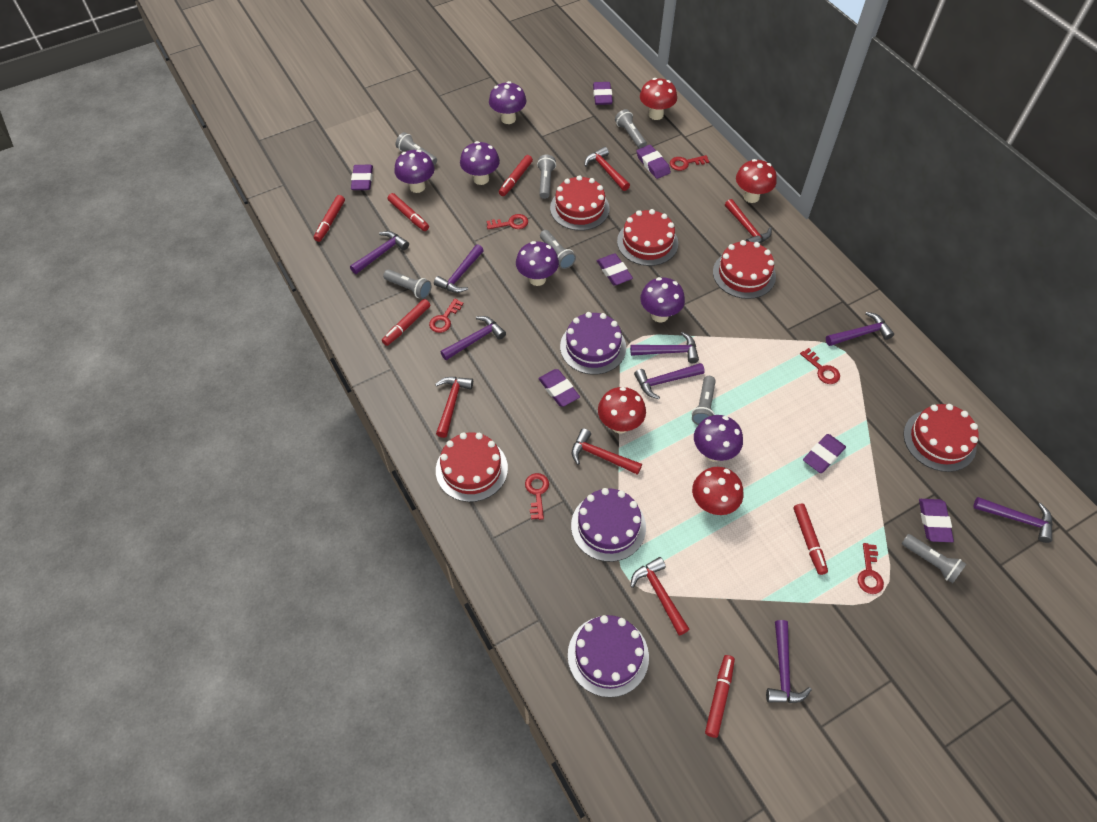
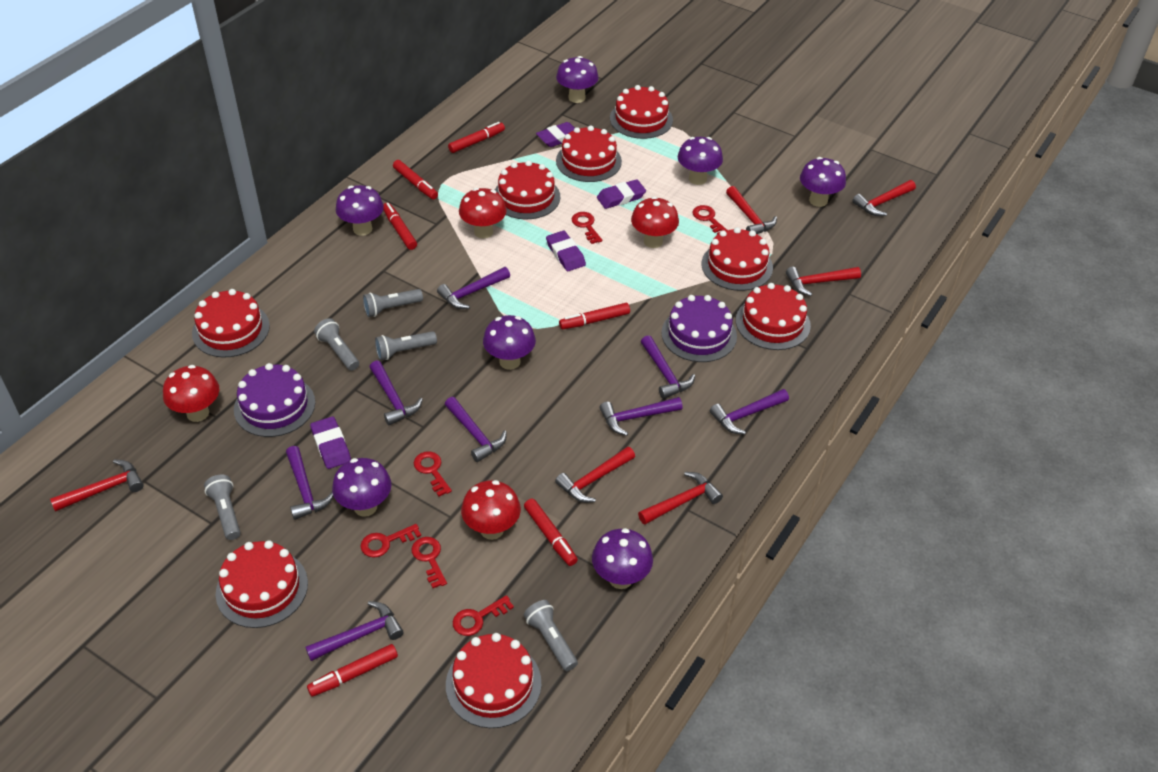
grey flashlight: [383,269,431,299] [396,132,437,165] [537,155,556,199] [540,230,576,269] [615,109,647,149] [692,376,716,425] [902,534,966,583] = 7 -> [204,474,241,540] [314,318,359,371] [363,289,423,317] [375,331,437,360] [524,600,578,671] = 5
purple cake: [560,312,626,375] [568,615,649,697] [571,488,646,562] = 3 -> [234,363,315,437] [661,295,737,362] = 2
purple eraser: [351,165,373,190] [538,369,580,407] [593,82,613,105] [597,253,633,286] [636,145,671,179] [803,434,846,473] [919,499,954,542] = 7 -> [310,417,351,469] [536,122,575,147] [546,231,586,271] [597,179,646,209] = 4
purple mushroom: [394,150,435,193] [460,141,500,185] [489,81,527,124] [516,241,559,286] [640,277,685,322] [694,415,743,462] = 6 -> [332,458,391,517] [336,185,384,236] [483,315,536,370] [556,56,599,103] [592,528,653,589] [678,137,723,185] [800,157,846,207] = 7
red cake: [436,432,508,502] [550,175,610,231] [617,209,678,266] [713,240,776,299] [903,404,979,472] = 5 -> [192,289,270,358] [216,540,308,628] [446,633,541,728] [495,160,560,219] [556,126,622,182] [610,85,673,139] [701,227,773,291] [736,283,811,350] = 8
red hammer: [435,377,473,438] [572,428,642,475] [585,147,630,191] [631,557,690,636] [725,199,772,243] = 5 -> [50,460,144,512] [555,446,635,503] [638,472,723,525] [726,186,777,234] [786,267,861,296] [853,180,916,216] = 6

